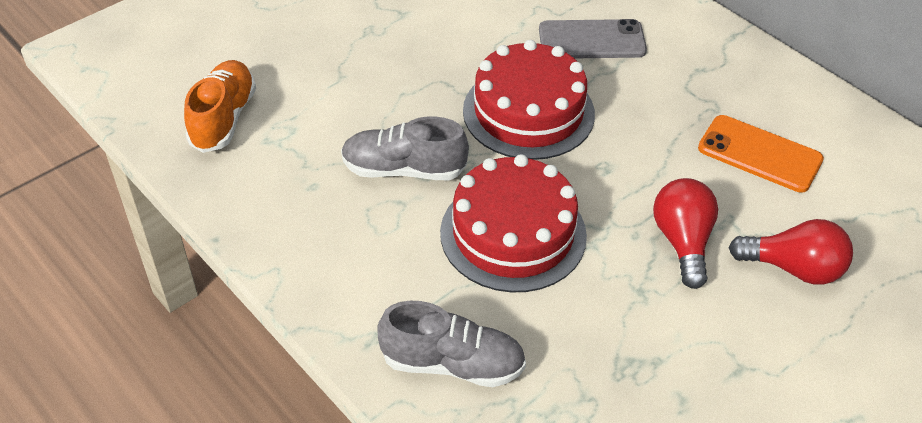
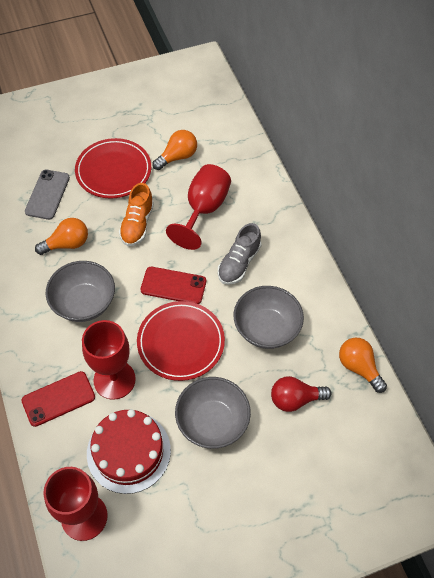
grey bowl: none = 0 -> [46,261,115,322] [175,377,251,449] [233,286,304,349] = 3
grey shoe: [341,116,469,180] [377,301,526,387] = 2 -> [218,223,261,285] = 1
orange light bulb: none = 0 -> [35,218,88,255] [152,130,197,170] [339,338,387,393] = 3
orange phone: [698,115,824,193] = 1 -> none = 0
red cake: [440,154,587,292] [463,40,595,160] = 2 -> [87,409,171,494] = 1
red goblet: none = 0 -> [43,467,108,541] [82,320,136,400] [166,164,231,250] = 3
red light bulb: [653,178,718,289] [729,219,853,285] = 2 -> [271,376,332,412] = 1
red phone: none = 0 -> [22,371,95,427] [140,267,206,304] = 2
red plate: none = 0 -> [75,138,151,198] [137,301,225,381] = 2

